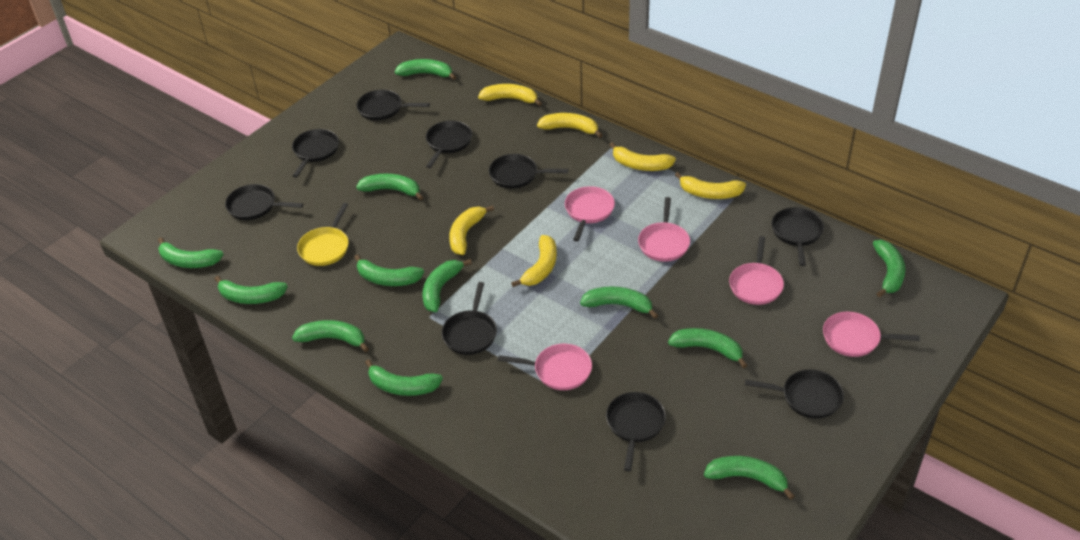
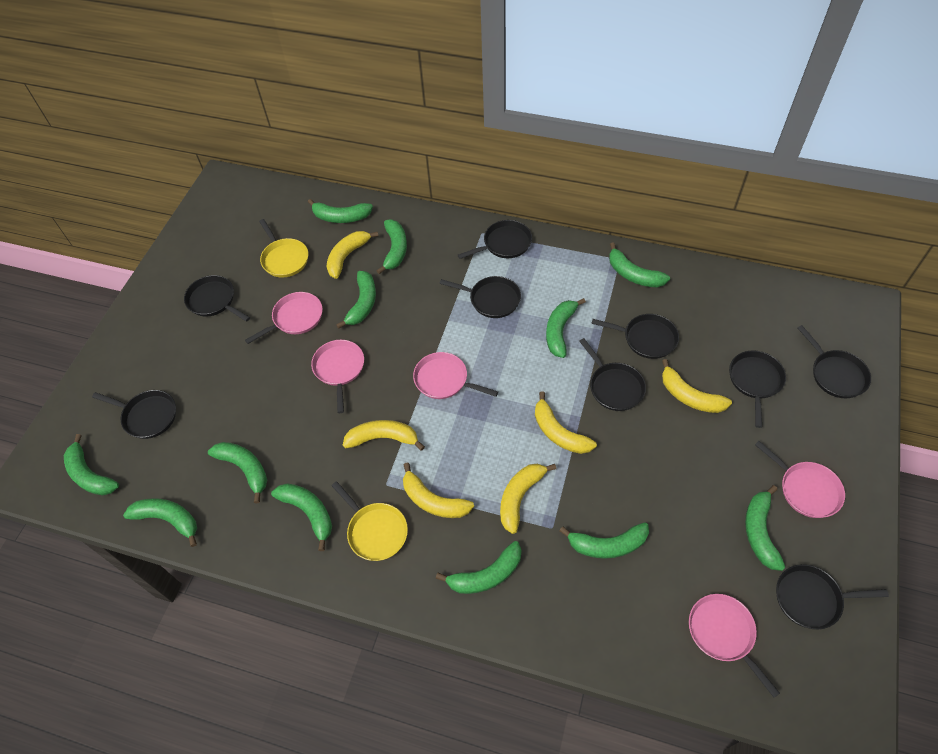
yellow pan: [297,203,349,266] = 1 -> [259,219,308,278] [332,481,408,561] = 2

